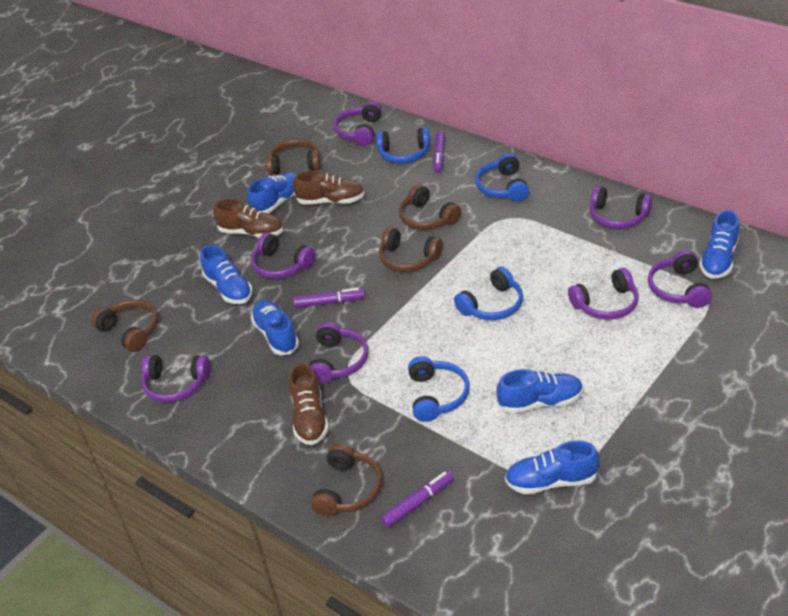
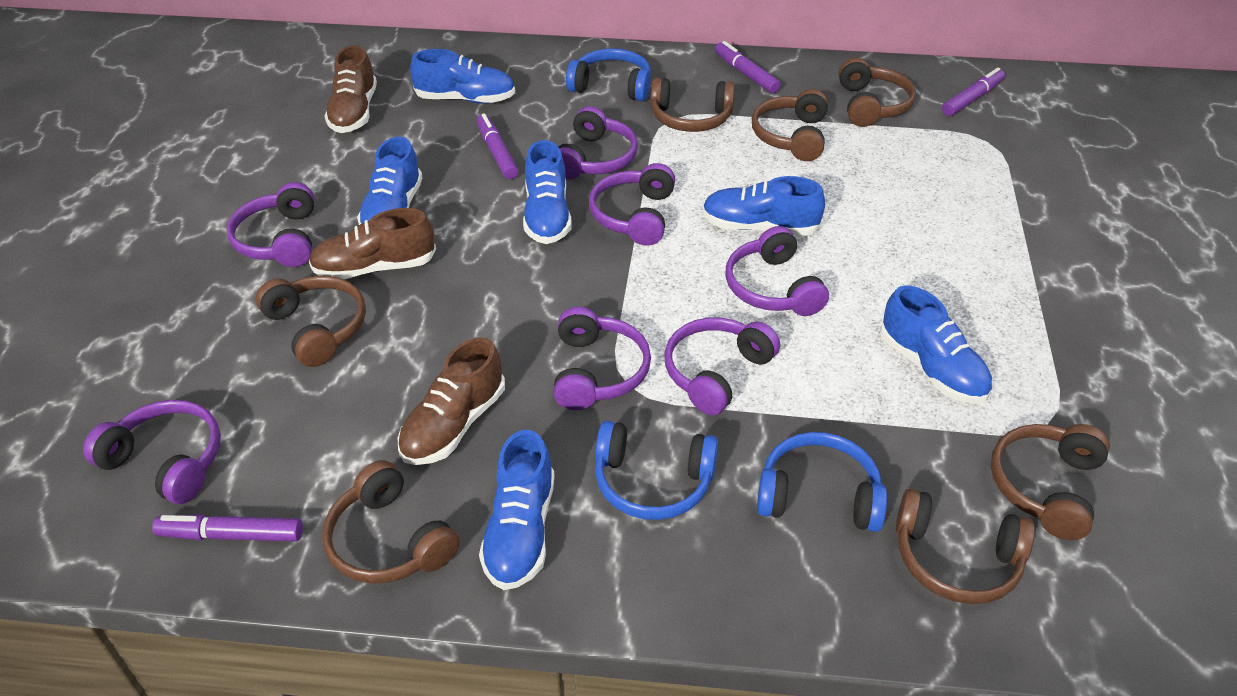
blue headphones: [376,128,430,163] [408,356,470,422] [454,267,523,320] [475,153,529,202] = 4 -> [566,48,651,102] [595,421,718,520] [757,432,887,532] = 3
brown headphones: [91,300,158,352] [266,139,321,175] [311,444,382,517] [379,227,443,272] [399,184,461,230] = 5 -> [256,276,366,367] [322,460,459,584] [650,78,735,132] [752,89,828,161] [838,58,916,127] [896,489,1035,604] [991,424,1110,540] = 7
purple marker: [293,288,365,308] [381,470,454,528] [433,131,445,173] = 3 -> [152,514,303,541] [477,113,519,179] [715,41,781,94] [942,67,1005,116] = 4

